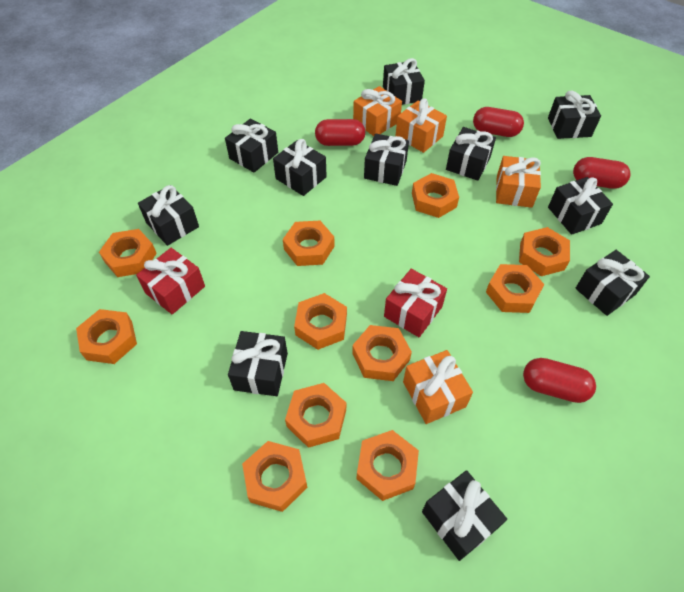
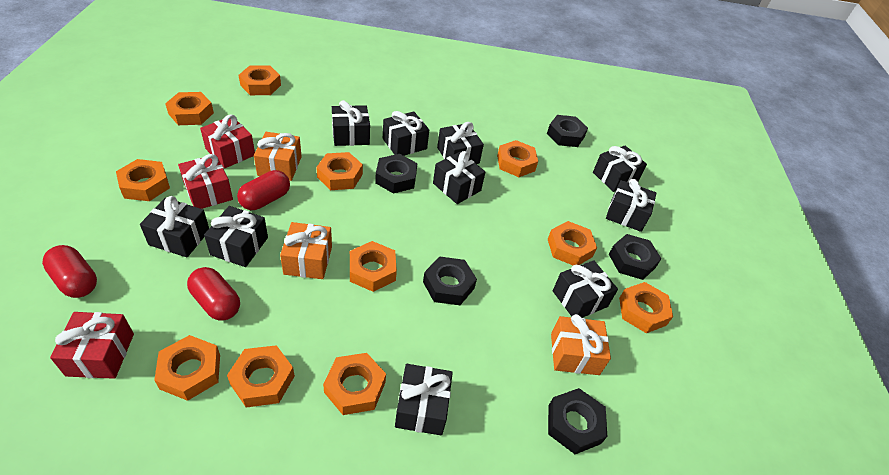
black gift: [138,185,199,246] [225,119,278,172] [228,331,288,396] [273,139,327,196] [364,133,409,186] [383,58,425,105] [422,470,507,561] [446,127,496,181] [548,91,601,139] [548,177,613,235] [575,250,650,316] = 11 -> [140,196,209,257] [204,206,268,267] [332,100,370,146] [383,111,429,156] [395,364,453,435] [433,151,485,204] [437,122,484,164] [553,260,618,318] [593,145,647,192] [606,179,656,232] = 10
black nut: none = 0 -> [375,154,417,194] [423,256,477,305] [547,115,588,147] [548,388,607,454] [609,234,662,280] = 5
orange gift: [353,86,402,136] [395,98,447,153] [403,350,473,424] [496,156,541,208] = 4 -> [254,132,302,181] [280,222,332,279] [551,314,611,375] = 3
red capsule: [315,119,365,146] [473,107,524,137] [523,358,596,403] [573,157,631,189] = 4 -> [42,245,97,298] [187,267,240,321] [237,170,290,210] = 3
red gift: [136,248,205,314] [384,269,447,337] = 2 -> [50,312,134,379] [178,154,233,209] [200,114,255,168] = 3

